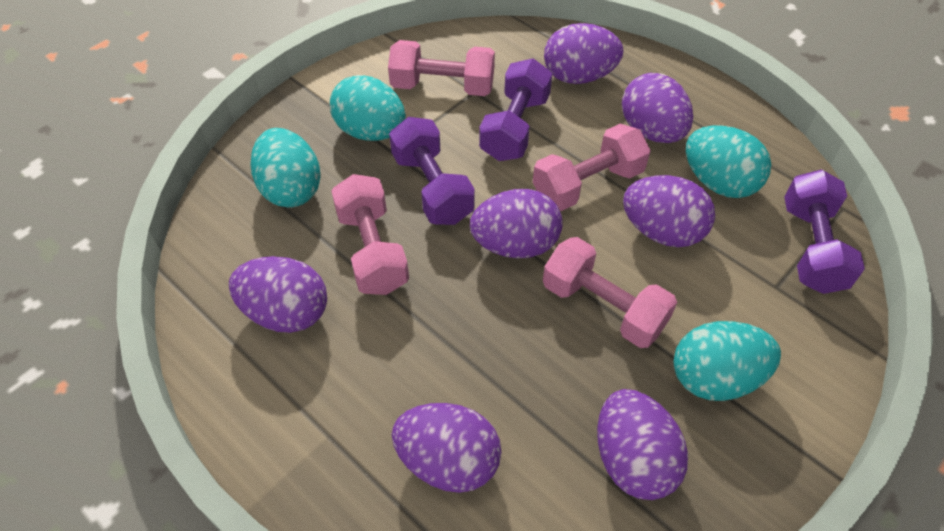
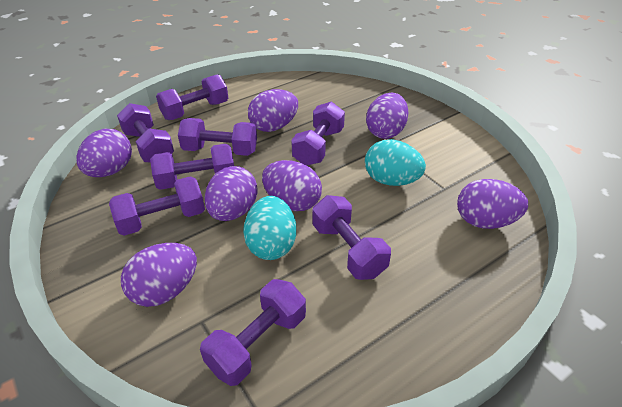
pink dumbbell: [331,174,409,295] [388,40,495,96] [533,124,651,211] [543,237,677,348] = 4 -> none = 0
purple dumbbell: [389,117,475,225] [479,58,552,161] [784,169,865,294] = 3 -> [109,176,205,236] [117,103,174,163] [150,144,234,190] [156,74,228,120] [178,118,257,156] [200,279,306,386] [291,102,345,165] [313,195,391,280] = 8
turquoise egg: [250,128,321,208] [330,75,406,141] [674,321,781,401] [686,126,771,198] = 4 -> [243,196,296,260] [365,139,426,186] = 2

